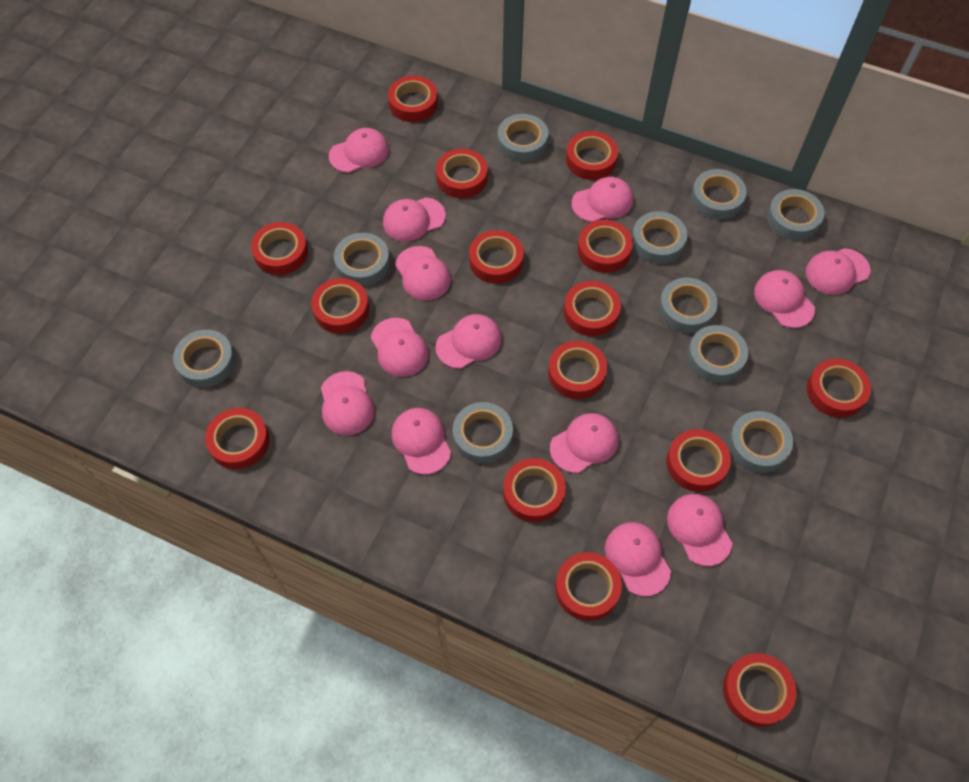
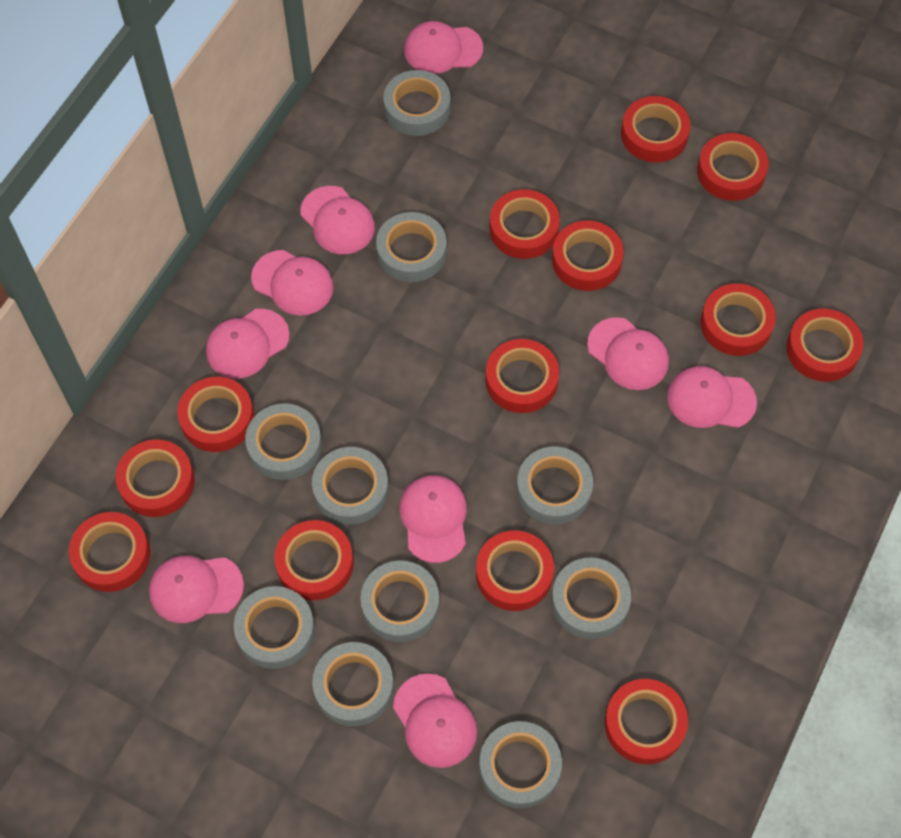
pink cap: [321,371,375,436] [329,128,389,173] [371,318,429,377] [383,197,446,242] [392,408,451,475] [395,246,451,301] [435,314,502,369] [550,413,618,473] [572,177,633,222] [605,522,671,596] [667,494,732,566] [754,270,815,328] [806,248,870,295] = 13 -> [149,556,244,623] [206,309,290,378] [251,250,334,316] [301,186,375,254] [393,673,477,768] [399,475,467,563] [404,21,483,74] [587,317,669,390] [667,366,757,428] = 9
red tape: [205,408,269,469] [251,222,308,275] [311,278,369,334] [388,76,438,122] [436,148,488,198] [469,230,524,284] [503,458,566,522] [548,341,607,399] [555,552,622,621] [564,281,621,336] [566,131,618,180] [577,220,633,273] [667,429,731,492] [723,653,797,727] [807,358,871,418] = 15 -> [69,512,150,592] [115,439,195,517] [177,377,254,452] [275,520,353,600] [476,530,554,611] [485,339,559,413] [490,189,560,259] [552,220,624,291] [604,679,688,764] [621,96,691,163] [697,133,769,201] [700,283,776,356] [786,308,864,382] = 13

